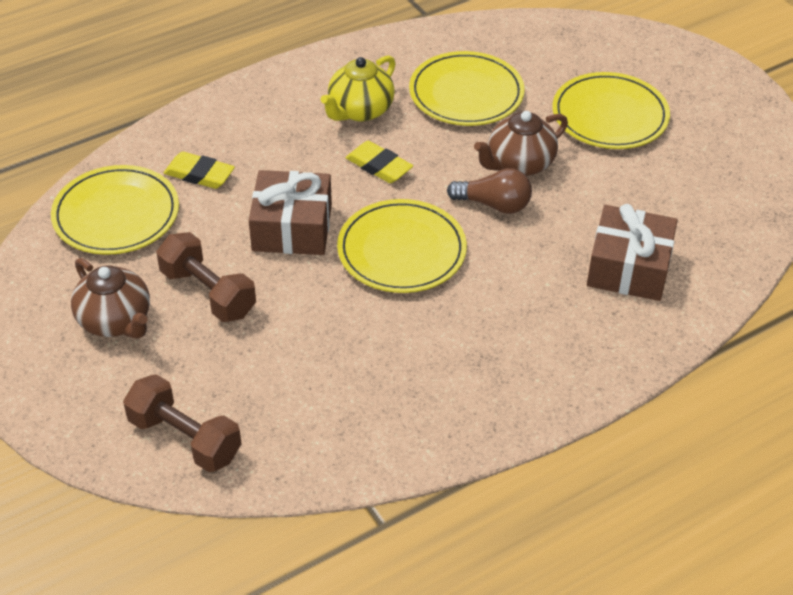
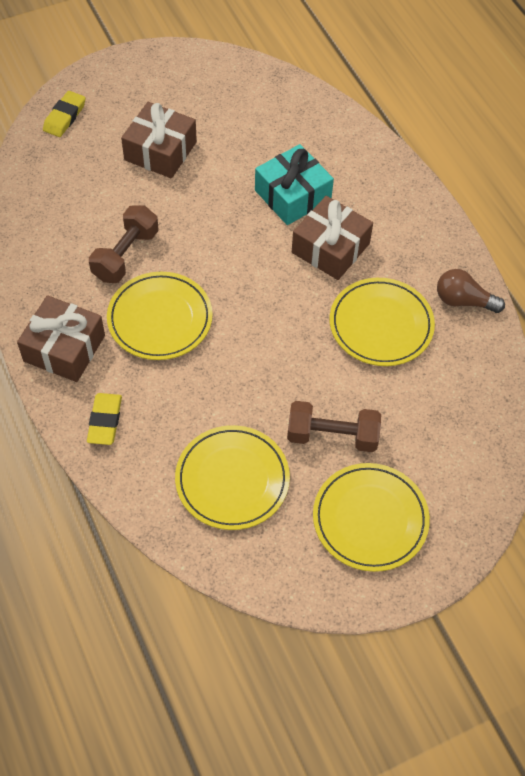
brown gift: [249,170,332,255] [587,204,678,301] = 2 -> [17,295,105,382] [121,102,197,178] [292,196,373,280] = 3
brown teapot: [71,258,150,339] [474,111,568,176] = 2 -> none = 0
turquoise gift: none = 0 -> [255,144,334,225] = 1
yellow teapot: [321,55,395,122] = 1 -> none = 0

